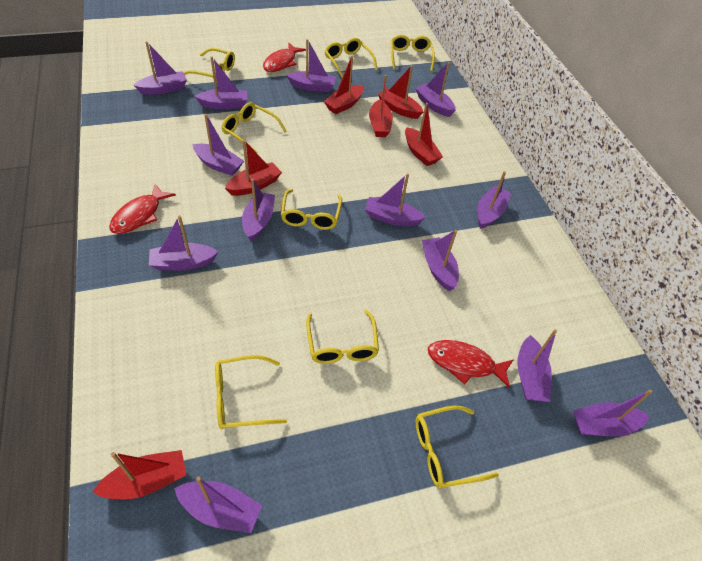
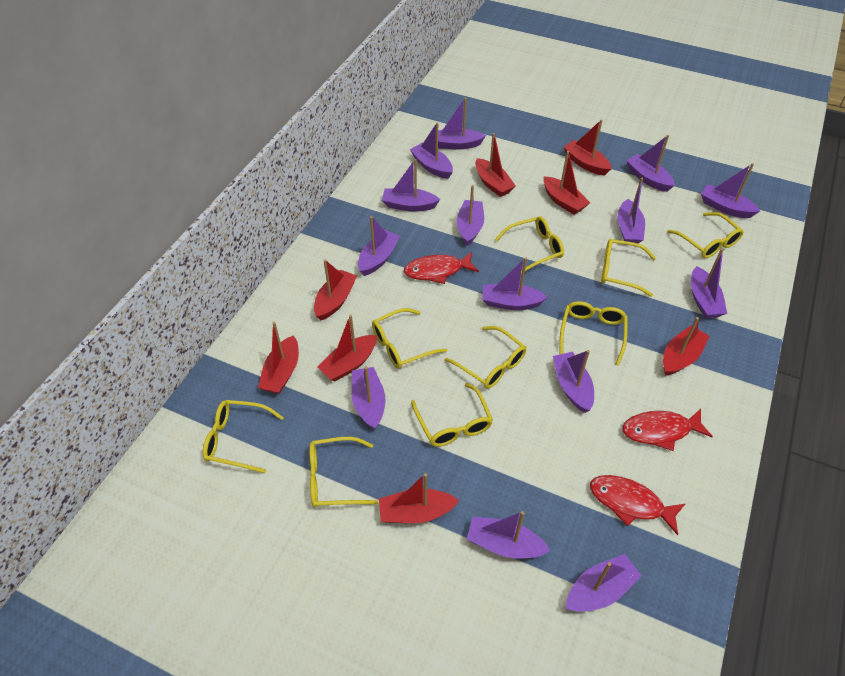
purple boat: [134,41,187,95] [149,215,218,271] [174,477,262,533] [192,114,244,176] [195,56,247,109] [242,179,275,241] [286,39,336,92] [365,173,426,226] [415,62,456,117] [422,230,459,291] [477,171,511,229] [517,329,557,402] [573,390,652,437] = 13 -> [351,367,386,430] [358,216,400,276] [382,159,440,212] [410,123,453,179] [438,98,486,150] [457,185,484,246] [467,511,550,559] [482,257,547,310] [553,350,594,413] [566,554,642,612] [617,178,645,244] [626,135,675,192] [691,249,727,318] [701,163,760,218] = 14
red boat: [93,450,186,499] [225,140,282,196] [324,56,364,114] [369,75,393,137] [378,65,423,119] [405,103,443,166] = 6 -> [258,322,299,394] [314,260,357,320] [318,315,377,381] [379,473,459,523] [475,133,516,197] [543,151,590,215] [564,120,611,175] [663,317,710,376] = 8
yellow glasses: [184,48,235,83] [215,355,287,429] [222,102,287,153] [281,189,342,230] [306,310,379,364] [325,38,378,78] [391,35,435,71] [416,406,499,488] = 8 -> [203,400,284,473] [309,437,378,507] [372,308,447,369] [411,383,493,447] [445,326,526,389] [495,216,564,274] [559,301,628,366] [601,239,656,297] [667,212,744,259] = 9

